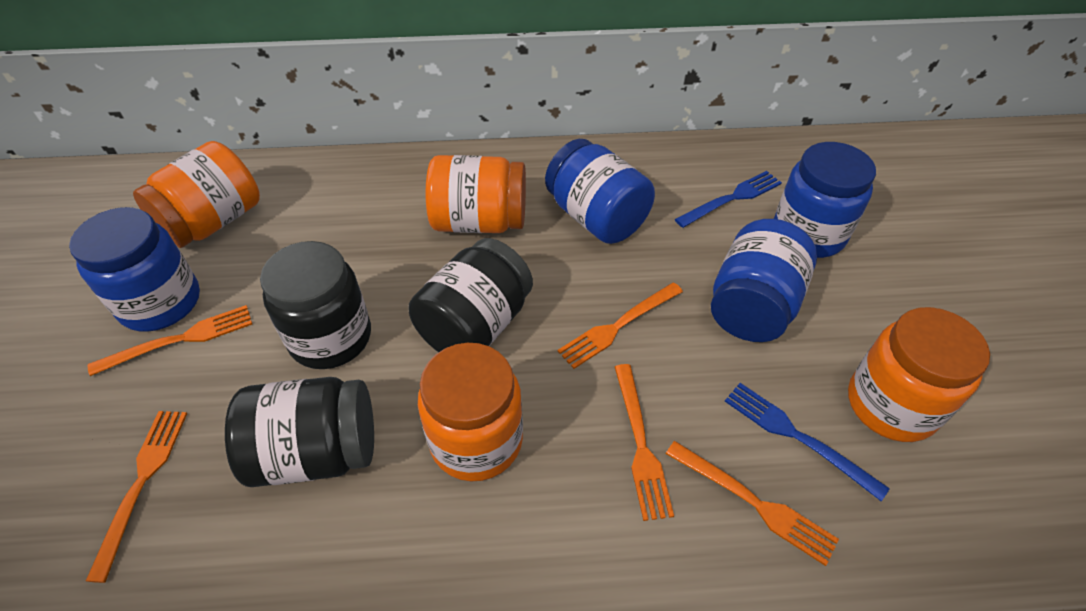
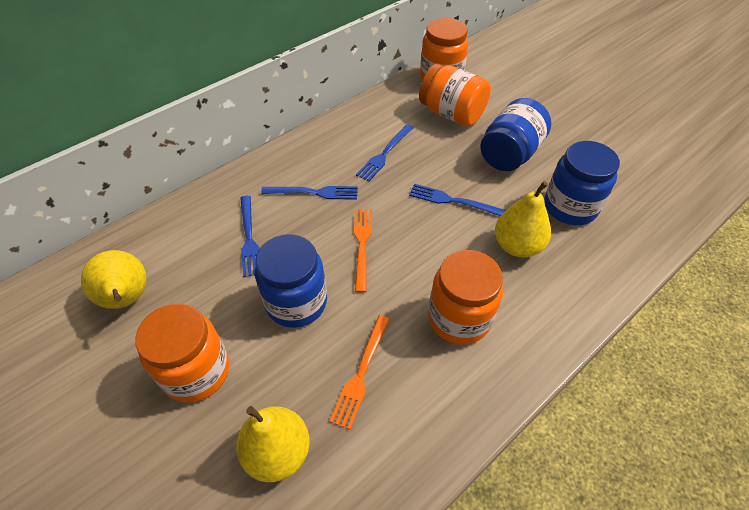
black jar: [225,377,374,487] [260,241,371,369] [409,238,533,352] = 3 -> none = 0
blue fork: [675,171,782,228] [725,383,890,501] = 2 -> [240,196,260,277] [261,186,358,200] [356,124,413,181] [409,184,506,216] = 4
blue jar: [69,207,200,332] [545,139,655,244] [711,219,817,342] [774,142,876,258] = 4 -> [255,234,327,328] [480,98,551,171] [545,141,620,225] = 3
orange fork: [86,411,187,583] [88,305,252,376] [557,282,683,369] [615,364,674,521] [666,441,839,566] = 5 -> [329,315,390,430] [354,209,372,293] = 2
yellow pear: none = 0 -> [81,250,147,309] [236,406,310,482] [495,181,551,258] = 3

